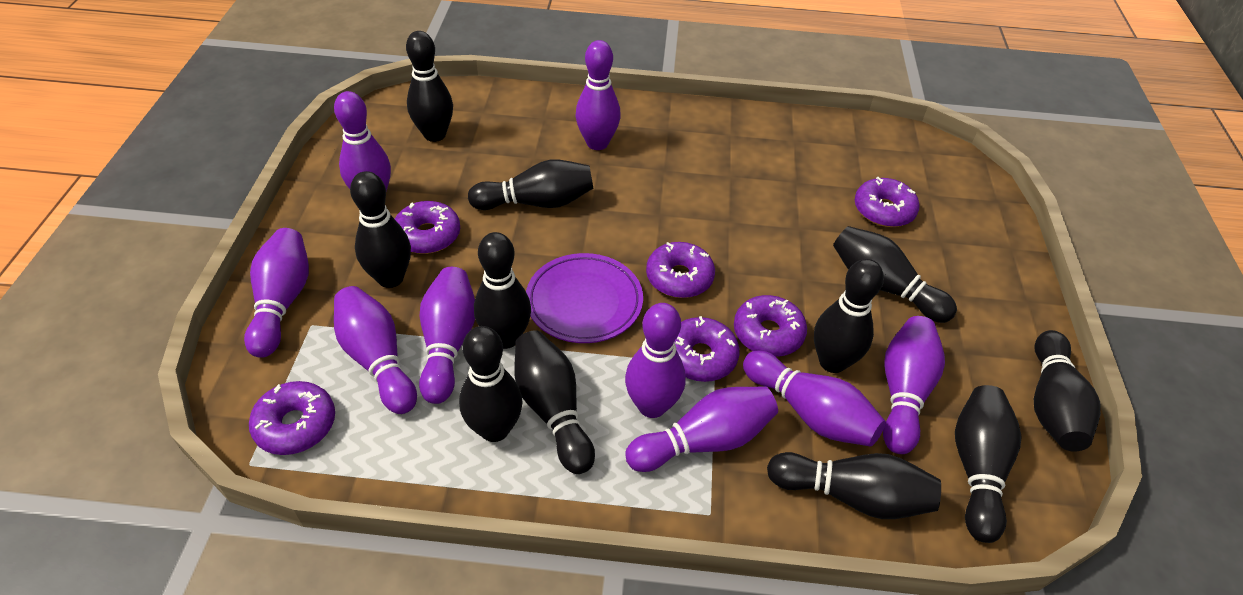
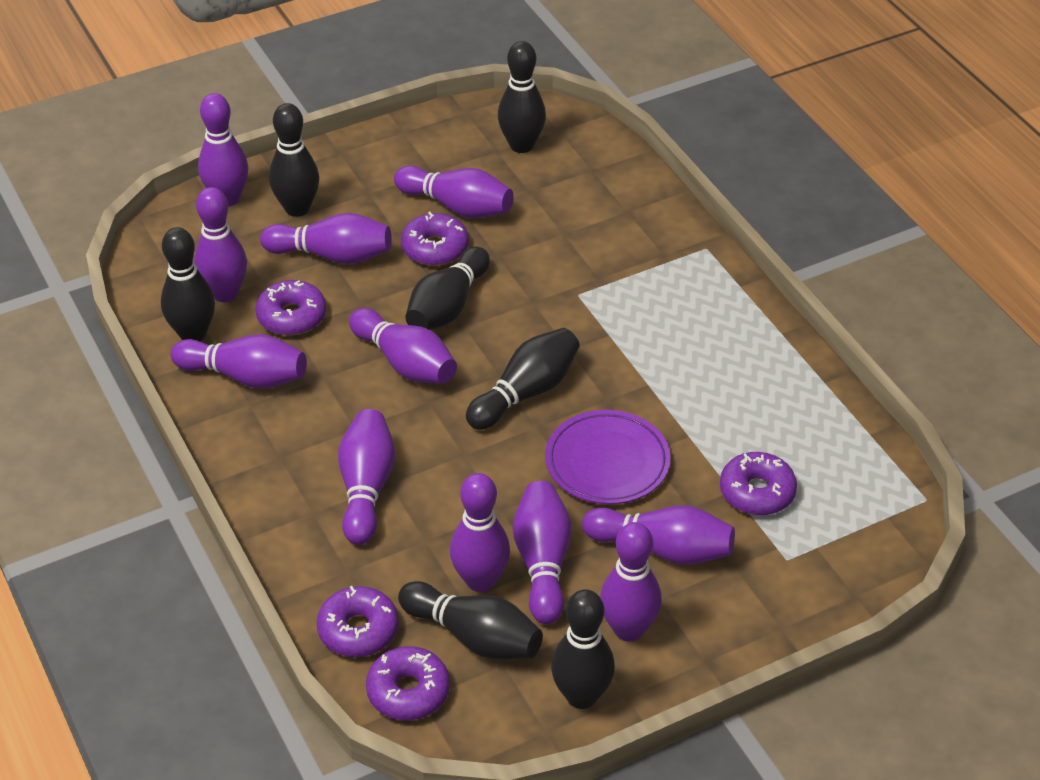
black bowling pin: [350,171,411,288] [406,31,453,142] [459,326,522,442] [468,160,593,210] [474,232,531,349] [515,330,595,474] [767,452,941,519] [814,259,884,373] [833,226,957,323] [955,385,1022,543] [1034,330,1101,452] = 11 -> [161,227,215,341] [269,103,319,217] [398,581,543,659] [406,247,490,330] [466,328,580,430] [498,41,546,153] [551,589,615,709] = 7
purple bowling pin: [244,228,309,358] [334,91,391,191] [334,286,417,414] [419,267,475,404] [575,40,621,150] [625,303,686,418] [625,386,778,472] [743,351,886,447] [883,316,945,454] = 9 -> [171,334,307,389] [194,187,247,302] [198,93,248,206] [260,213,392,264] [338,409,395,545] [349,308,457,384] [394,165,514,218] [450,473,510,592] [513,481,572,624] [582,505,735,565] [600,522,662,642] = 11
purple donut: [249,381,335,455] [395,201,460,254] [646,242,715,298] [675,316,740,382] [734,295,807,357] [855,177,919,227] = 6 -> [255,280,326,335] [317,586,399,657] [366,646,450,720] [401,212,469,266] [720,452,797,515] = 5

